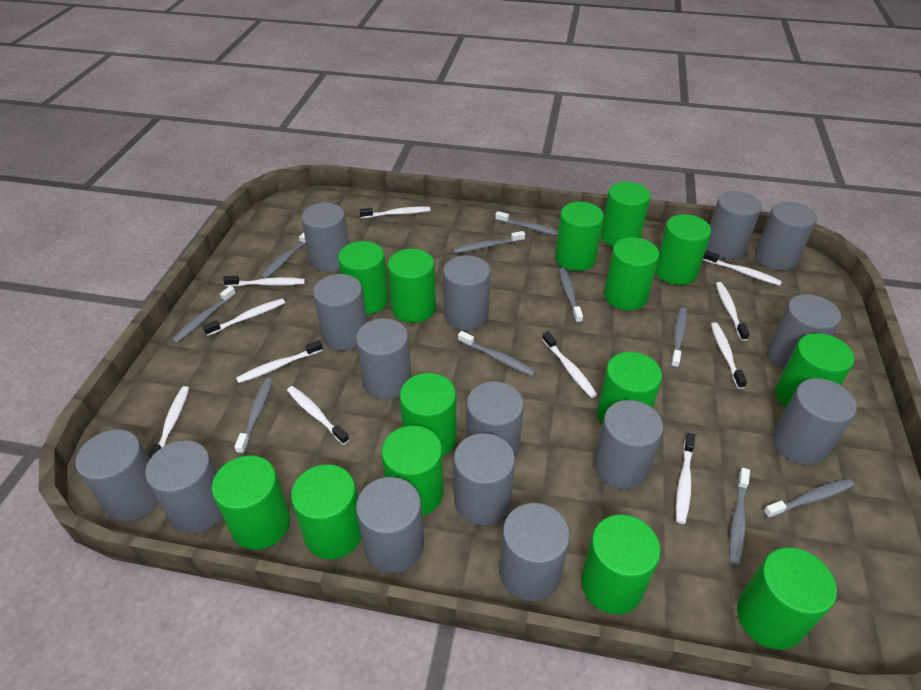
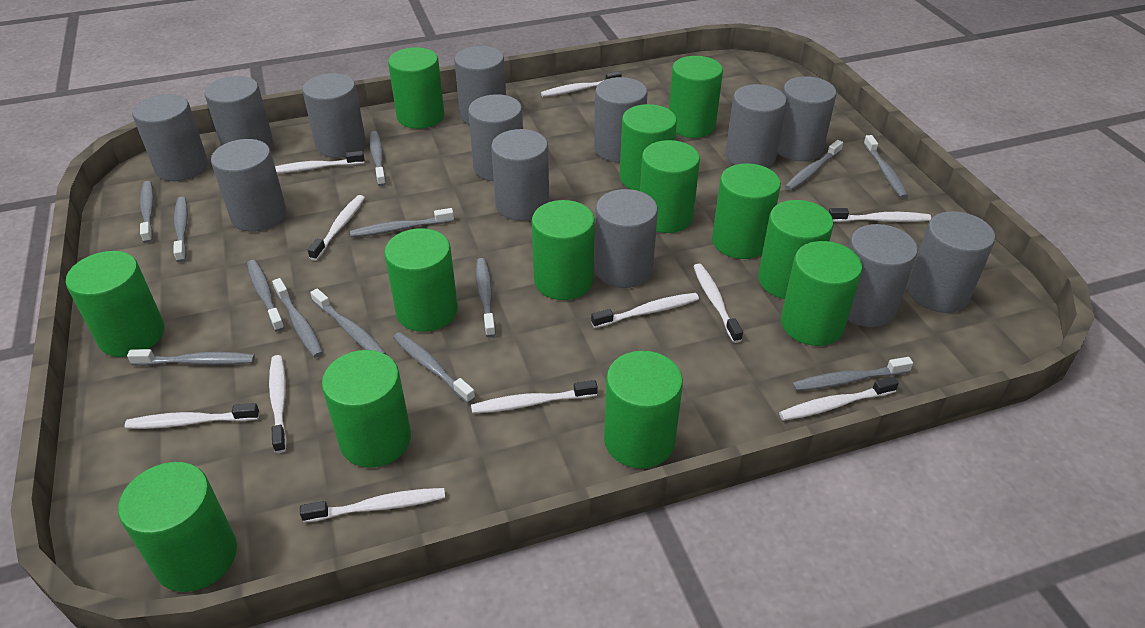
green cylinder: [211,455,290,550] [291,464,362,560] [338,241,389,315] [381,425,444,516] [387,249,436,323] [399,373,456,457] [555,202,604,271] [581,515,661,614] [597,352,662,425] [601,182,651,247] [604,237,659,310] [656,214,711,285] [737,547,837,650] [776,333,854,407] = 14 -> [66,251,164,357] [118,462,237,592] [322,350,411,468] [384,228,458,332] [388,47,444,129] [532,200,595,300] [604,351,683,468] [620,104,677,191] [640,140,700,233] [669,56,723,138] [712,163,781,259] [758,200,834,299] [781,241,862,346] = 13
grey cylinder: [75,429,159,521] [145,440,223,533] [301,203,349,272] [313,274,367,351] [356,318,412,400] [356,477,424,573] [443,255,490,330] [454,433,515,526] [466,381,524,458] [499,503,570,601] [594,400,663,489] [706,191,762,259] [755,202,817,271] [768,294,841,369] [773,378,857,465] = 15 -> [132,94,208,181] [205,76,274,150] [211,139,286,232] [303,73,366,158] [454,46,506,124] [468,94,523,181] [491,129,549,221] [594,77,648,162] [594,189,658,288] [725,84,787,168] [777,76,837,161] [848,224,918,327] [907,211,995,313] = 13
grey toothbrush: [172,286,236,343] [234,377,273,454] [260,233,306,279] [453,231,525,253] [458,331,536,376] [495,211,558,236] [559,267,583,324] [671,308,687,368] [729,468,750,566] [763,479,854,519] = 10 -> [127,349,255,366] [140,181,154,243] [173,197,188,262] [247,260,285,332] [272,278,323,357] [310,288,386,354] [350,208,454,237] [369,131,386,186] [393,332,475,403] [476,258,496,338] [785,140,843,191] [792,357,913,391] [863,135,908,198] = 13

